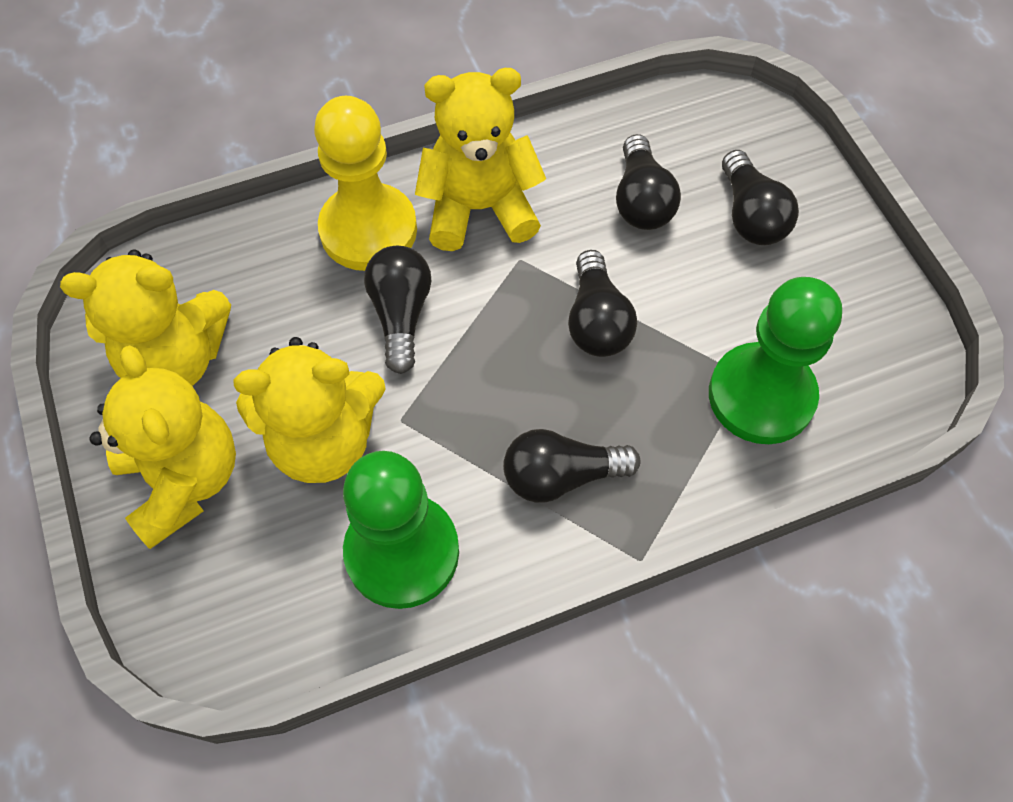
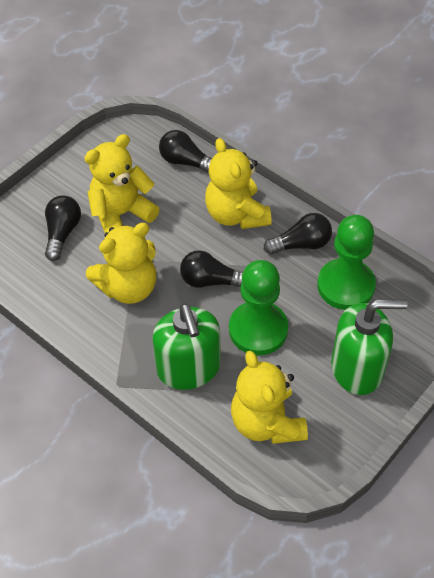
black light bulb: [364,246,431,374] [503,429,641,503] [568,250,637,357] [616,134,681,230] [722,150,799,245] = 5 -> [45,195,81,261] [159,130,212,173] [180,250,243,288] [264,213,332,254] = 4
green soap dispenser: none = 0 -> [152,303,221,390] [331,300,408,395] = 2
yellow pawn: [314,96,417,271] = 1 -> none = 0

